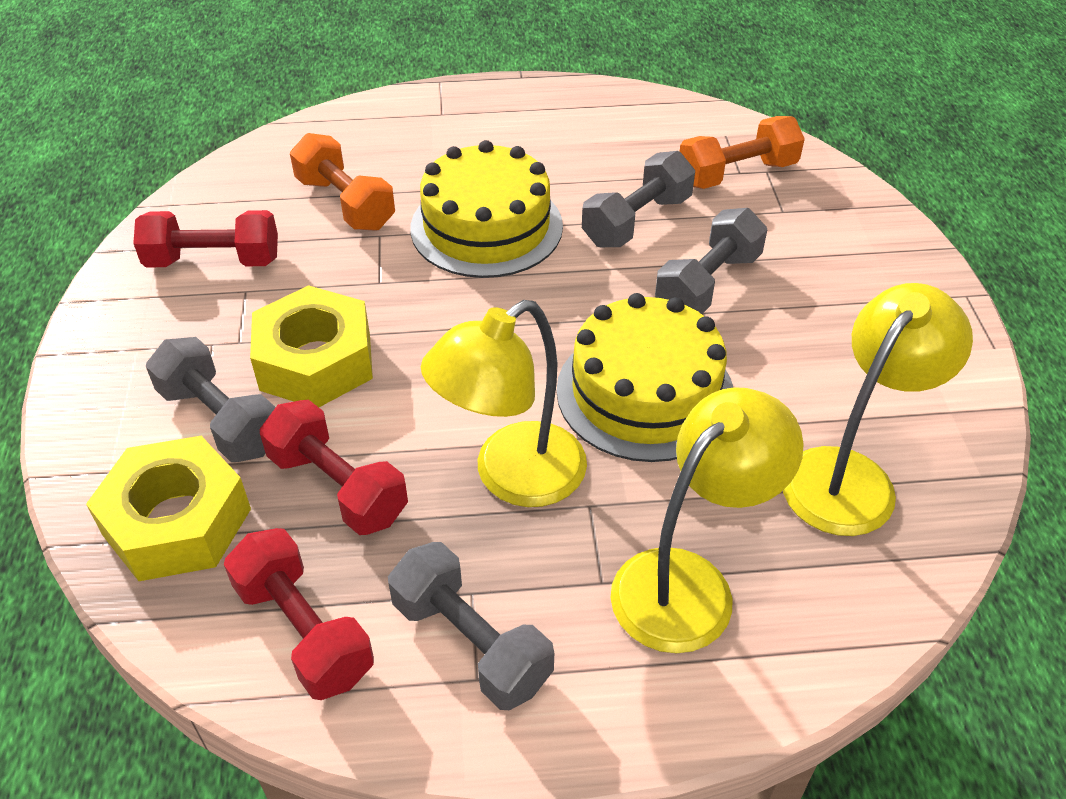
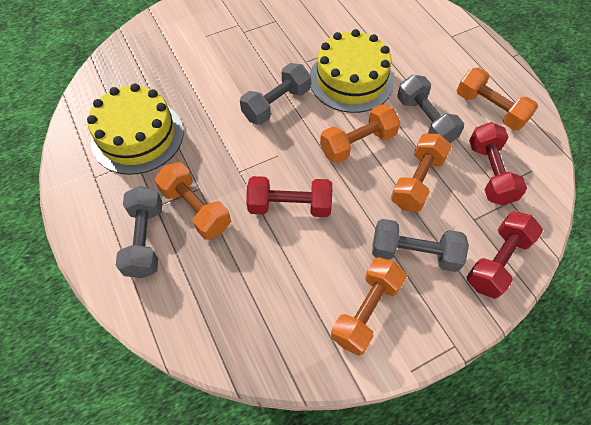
orange dumbbell: [290,133,395,231] [680,116,805,189] = 2 -> [155,162,231,240] [320,104,400,163] [331,257,407,356] [391,134,452,212] [457,68,538,130] = 5
yellow lamp: [421,300,587,507] [611,387,804,653] [783,283,973,536] = 3 -> none = 0
yellow nut: [86,436,251,581] [250,285,373,407] = 2 -> none = 0

